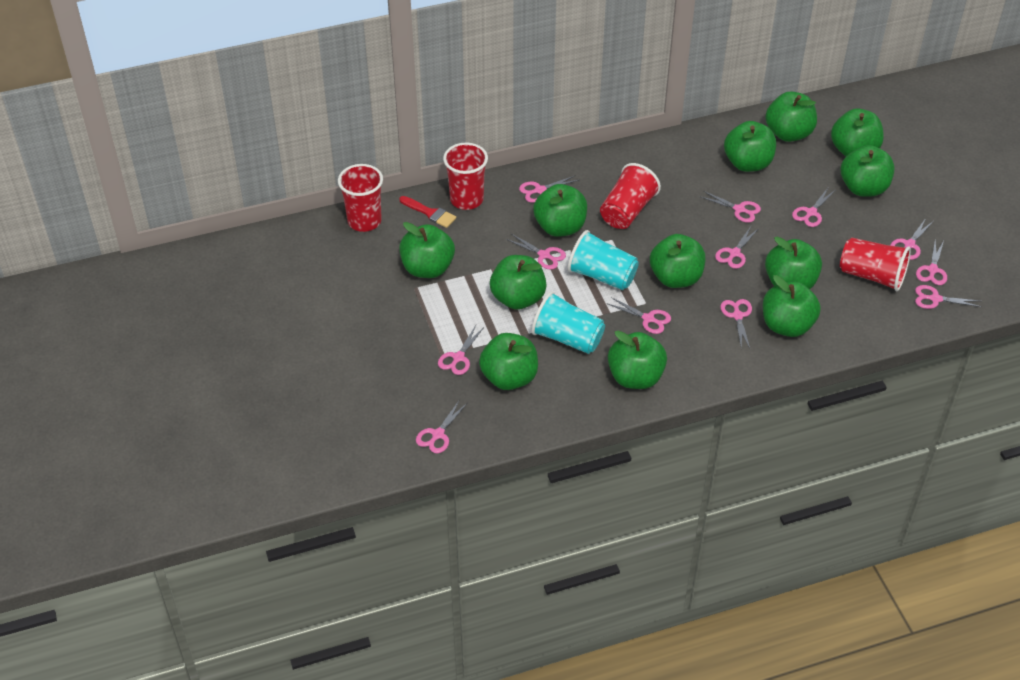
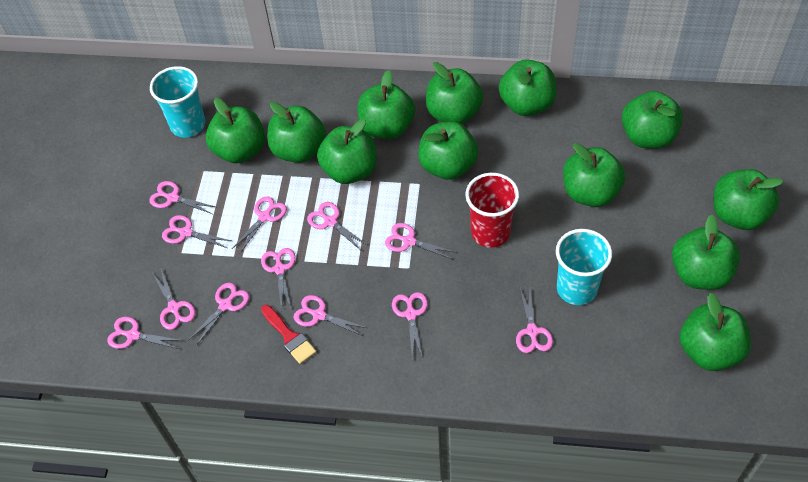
red cup: [338,164,383,232] [443,143,488,210] [600,163,661,229] [840,238,911,291] = 4 -> [465,173,519,248] = 1

